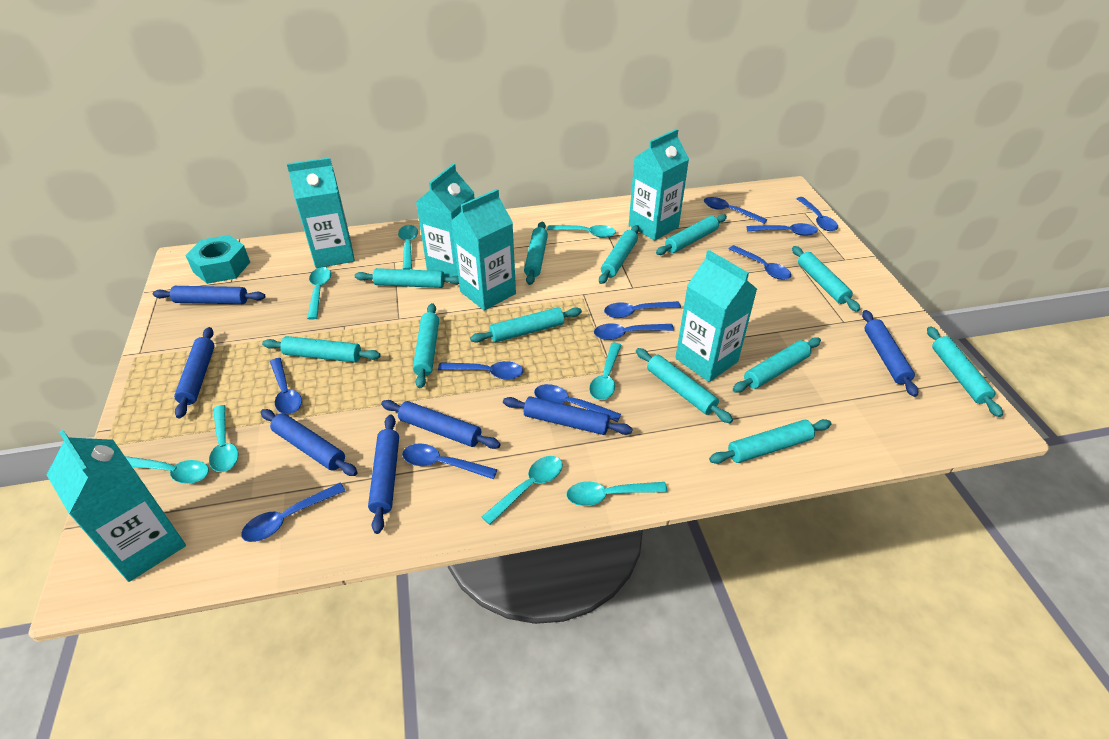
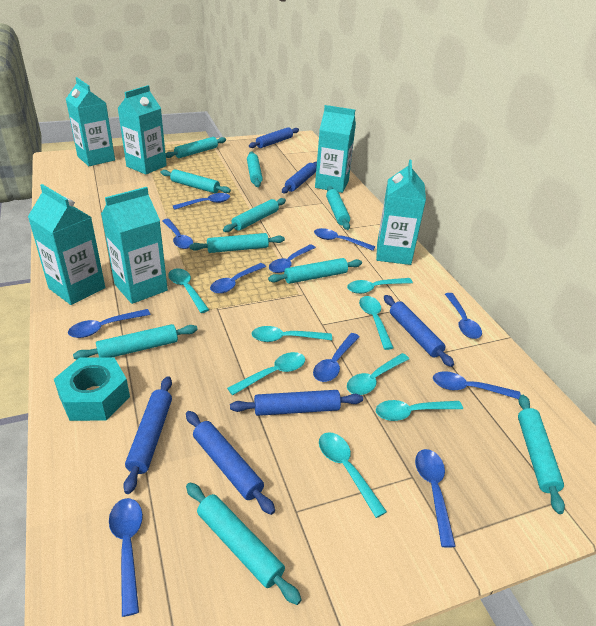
blue rolling pin: [153,286,265,304] [174,327,215,418] [260,409,358,476] [368,415,399,534] [381,400,501,449] [503,396,633,435] [862,310,918,397] = 7 -> [123,376,172,494] [186,411,275,515] [230,390,363,416] [249,127,299,148] [282,162,317,194] [384,295,454,367] = 6
turquoise rolling pin: [262,336,380,363] [355,268,459,288] [413,303,439,388] [470,307,582,343] [524,221,548,285] [599,225,639,284] [636,348,733,423] [656,214,727,255] [709,419,832,464] [733,337,821,392] [792,246,860,312] [927,326,1003,417] = 12 -> [73,324,198,359] [161,169,231,193] [166,137,226,158] [186,483,302,605] [189,233,285,253] [223,198,286,232] [247,151,263,187] [268,258,362,284] [326,186,350,230] [518,395,565,514] = 10

